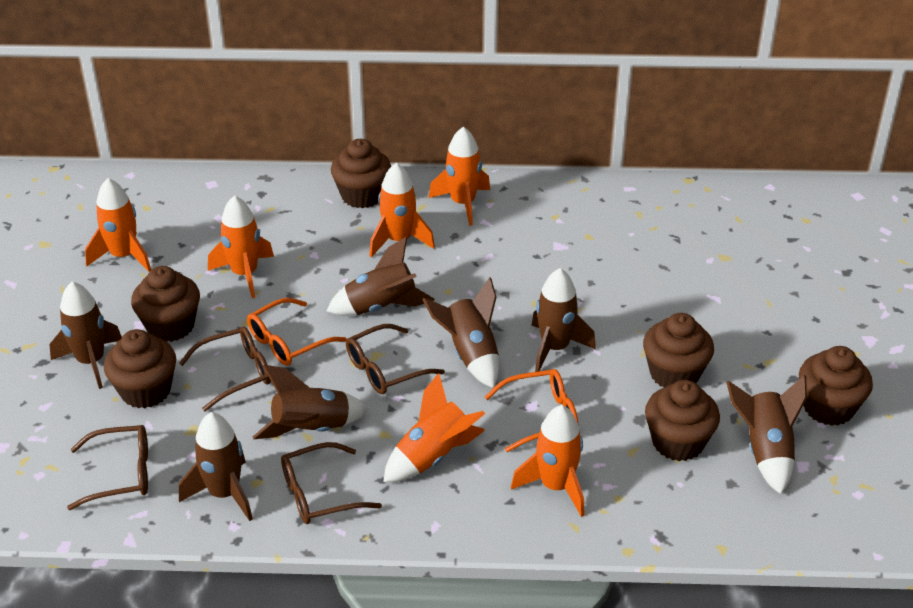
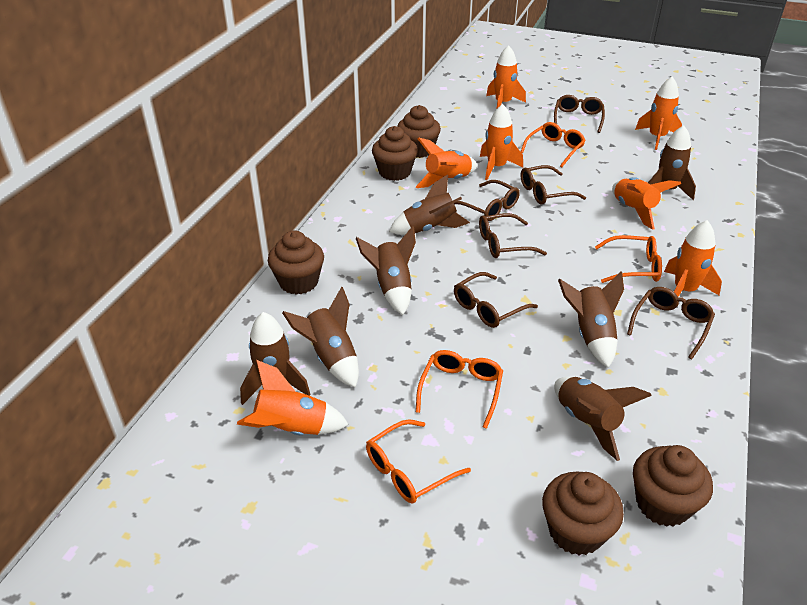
brown cupcake: [104,329,176,408] [131,266,200,342] [331,139,391,208] [643,313,714,388] [645,380,720,461] [799,346,873,426] = 6 -> [268,230,324,295] [372,126,418,181] [397,105,441,158] [542,472,624,556] [633,445,713,527] = 5
brown glasses: [67,425,148,510] [179,327,271,411] [281,442,382,524] [346,324,445,394] = 4 -> [454,180,520,221] [454,272,538,328] [479,213,547,258] [521,165,586,205] [554,95,605,133] [627,287,715,359] = 6
orange glasses: [247,298,347,366] [485,369,578,452] = 2 -> [366,419,471,503] [416,350,503,429] [521,122,586,168] [595,235,662,283] = 4
orange rocket: [85,178,151,272] [208,195,274,298] [369,163,435,257] [384,373,485,482] [429,127,490,226] [511,405,585,517] = 6 -> [237,360,349,435] [416,138,477,188] [480,104,523,180] [486,45,526,108] [612,177,681,230] [635,77,682,150] [664,220,722,297] = 7

